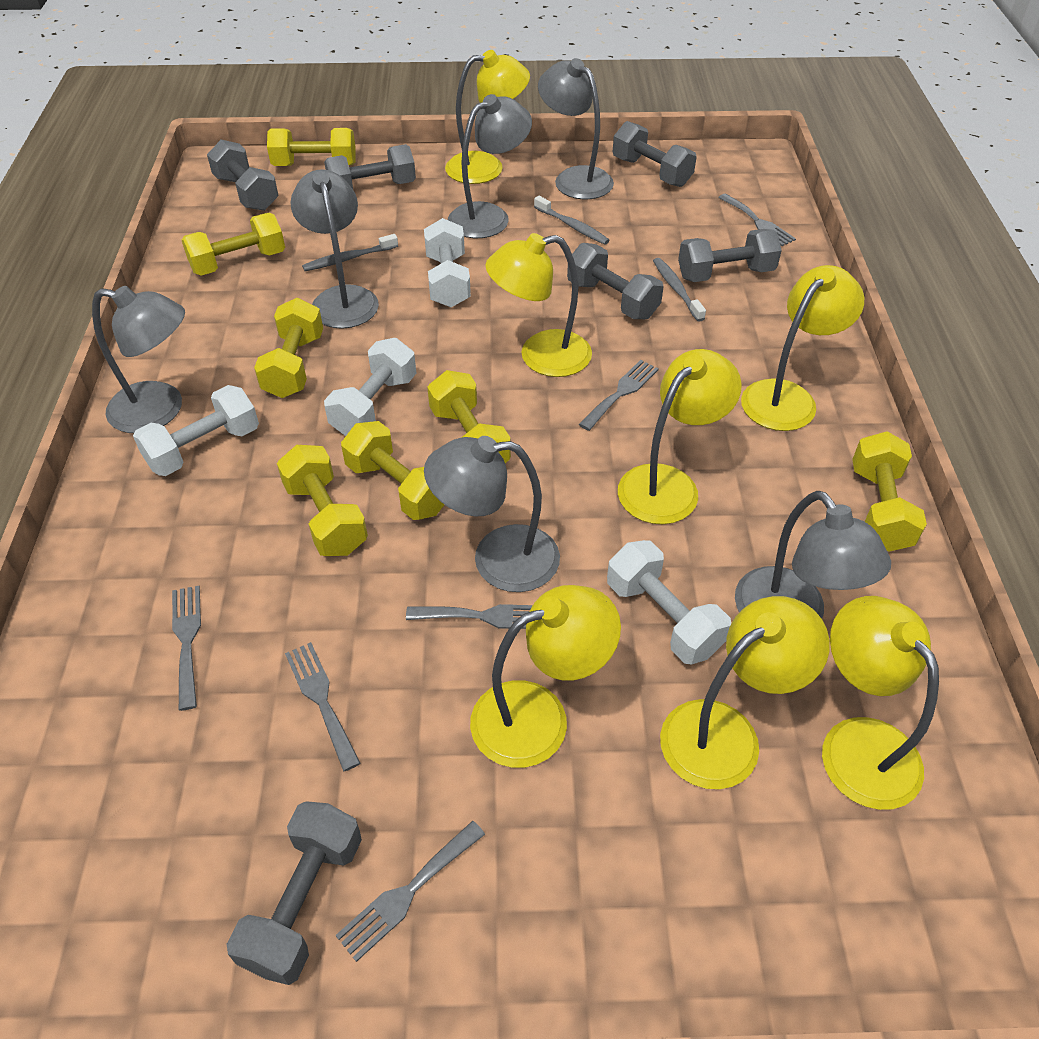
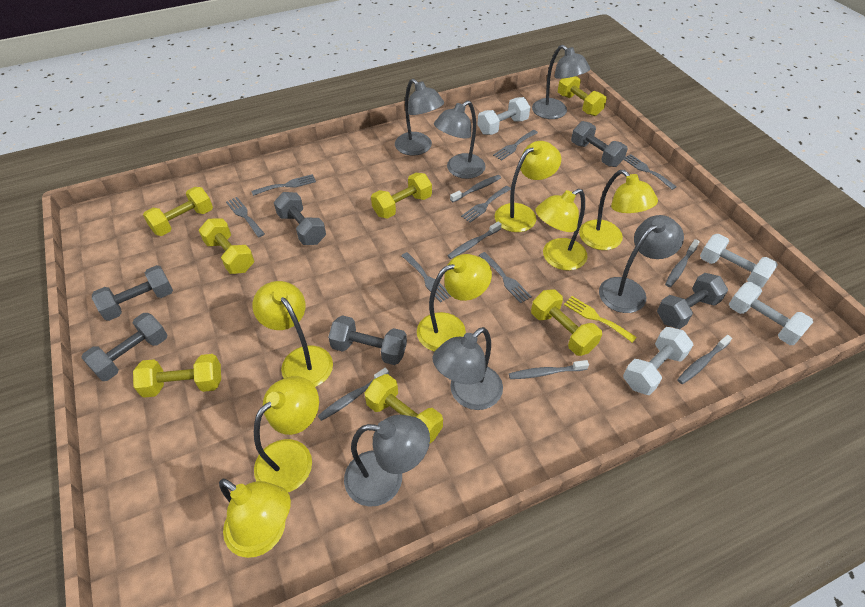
grey fork: [172,586,201,711] [285,642,361,771] [335,821,485,962] [406,604,533,629] [579,360,659,431] [718,194,796,246] = 6 -> [226,197,265,237] [252,174,316,196] [401,252,451,303] [461,186,511,223] [479,252,532,303] [493,130,538,161] [624,154,677,190] = 7
grey toothbrush: [302,234,398,271] [534,196,610,245] [653,258,706,322] = 3 -> [318,368,389,421] [447,222,502,259] [450,175,501,202] [509,360,589,379] [665,239,700,287] [677,335,732,384] = 6
yellow fork: none = 0 -> [564,296,637,343] = 1

